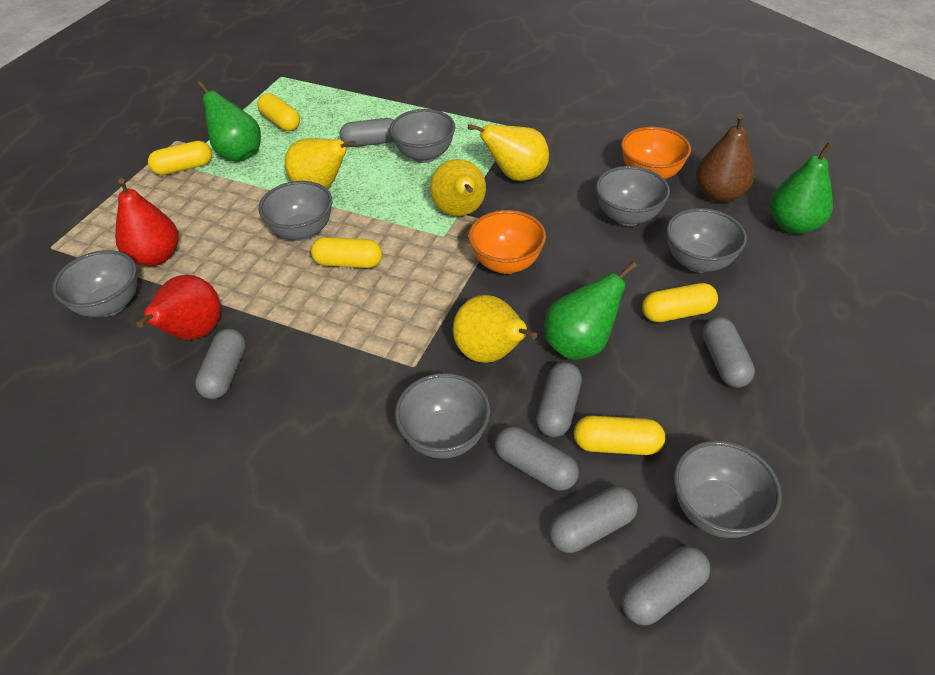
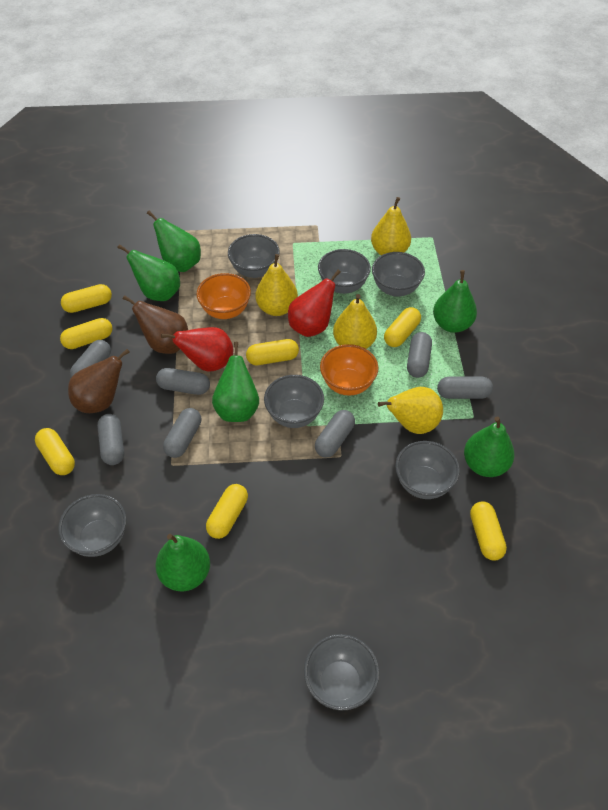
brown pear: [696,114,755,202] = 1 -> [68,349,130,413] [123,295,188,354] = 2
green pear: [197,81,261,162] [544,262,637,360] [770,142,833,234] = 3 -> [118,244,180,301] [147,211,201,272] [155,534,210,591] [212,342,259,422] [433,270,477,333] [464,416,515,477] = 6
yellow capsule: [148,141,212,175] [257,93,300,131] [311,237,382,268] [574,415,665,455] [642,283,718,322] = 5 -> [35,428,75,475] [60,318,113,349] [61,284,112,313] [206,484,248,539] [246,339,299,365] [384,307,421,347] [470,501,507,560] = 7

